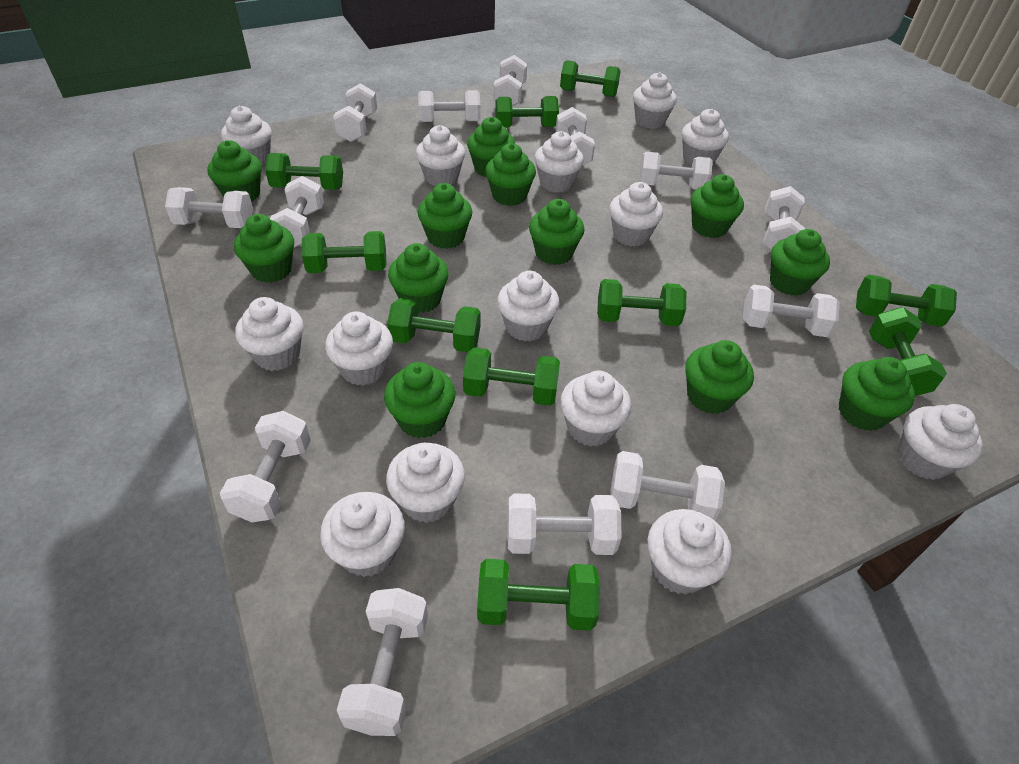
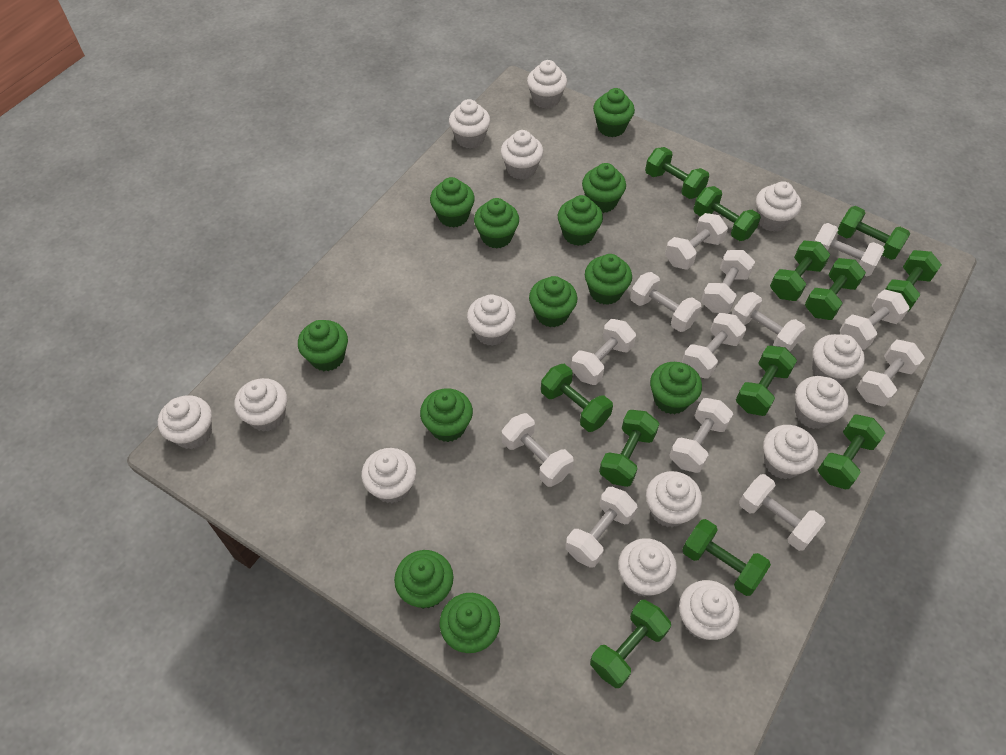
green dumbbell: [265,153,343,190] [302,231,387,273] [387,298,481,352] [463,347,560,406] [477,559,600,631] [495,96,559,128] [560,60,621,97] [597,279,687,326] [856,275,957,327] [869,307,947,396] = 10 -> [541,364,613,432] [590,600,671,688] [599,410,659,487] [645,147,709,199] [682,519,771,596] [693,186,761,241] [736,346,797,416] [770,240,830,301] [805,258,866,320] [818,415,885,489] [837,206,910,260] [885,250,942,312] = 12

